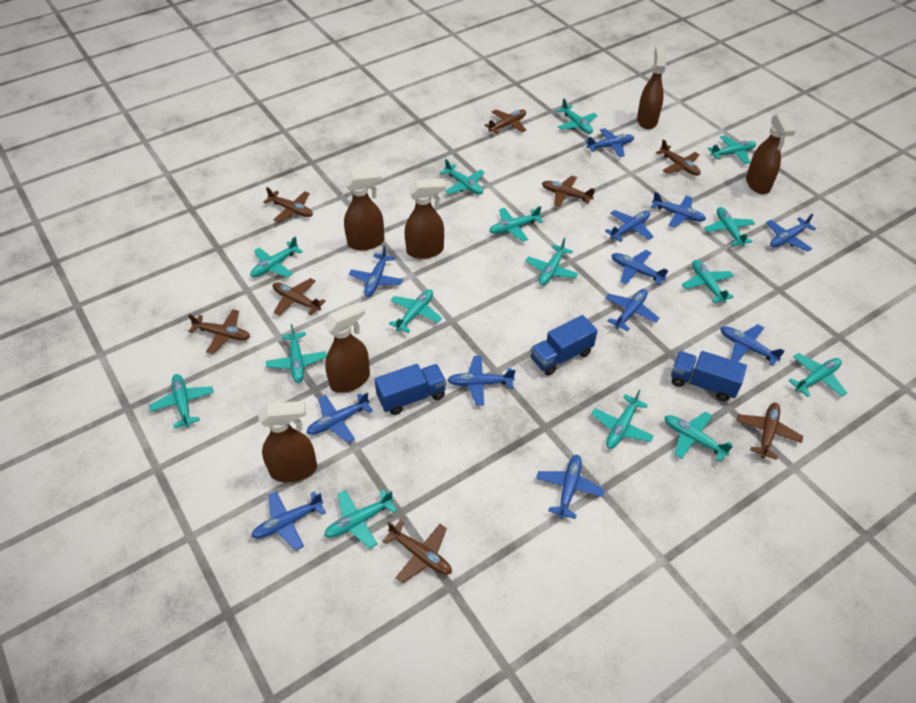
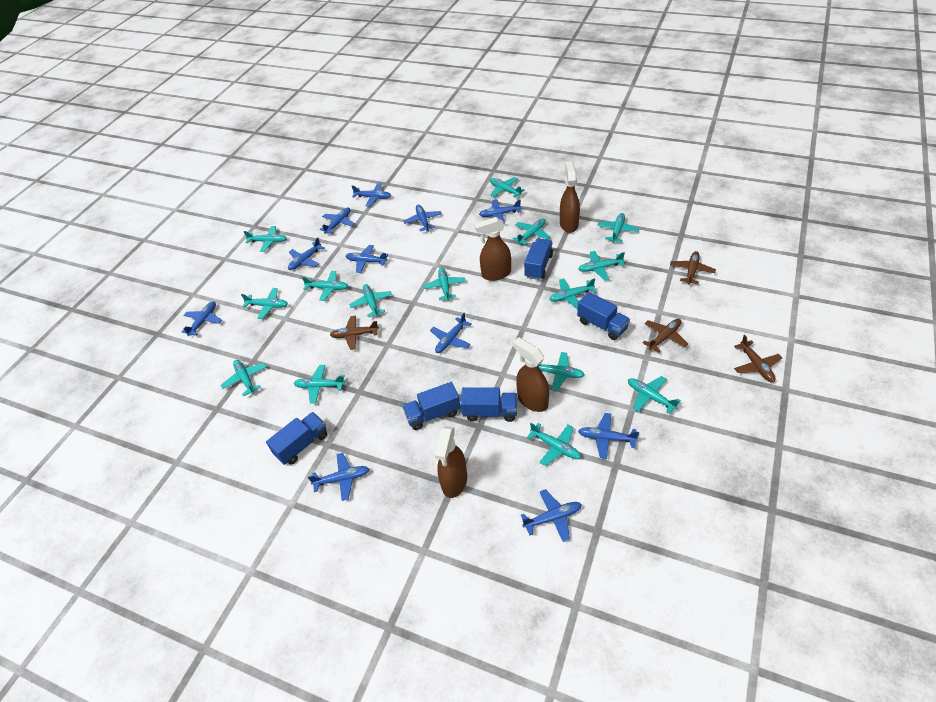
blue plane: [251,491,326,550] [307,393,373,443] [349,246,403,297] [447,356,515,406] [536,455,604,519] [585,128,634,157] [605,210,654,242] [605,289,659,331] [611,250,668,285] [651,192,706,228] [720,324,785,366] [766,213,816,252] = 12 -> [182,301,222,336] [288,237,324,270] [308,453,369,501] [319,207,355,234] [346,245,388,273] [352,183,391,207] [404,205,442,231] [430,313,471,353] [479,199,521,223] [521,489,582,542] [578,413,639,459] = 11
blue truck: [374,364,446,415] [530,315,598,376] [671,351,747,402] = 3 -> [266,412,328,465] [402,382,461,430] [461,387,517,422] [524,238,553,280] [577,292,630,340] = 5
brown plane: [188,309,250,354] [264,187,313,223] [273,278,326,316] [382,520,452,583] [484,110,526,134] [542,176,595,207] [656,139,701,176] [736,403,803,460] = 8 -> [330,316,379,350] [643,318,688,353] [670,251,716,285] [734,335,782,382] = 4
brown spray bottle: [258,401,317,483] [323,302,370,393] [344,170,384,250] [405,179,446,259] [637,46,666,129] [746,113,796,194] = 6 -> [434,426,467,498] [474,217,511,281] [513,337,549,412] [560,161,580,233] = 4

